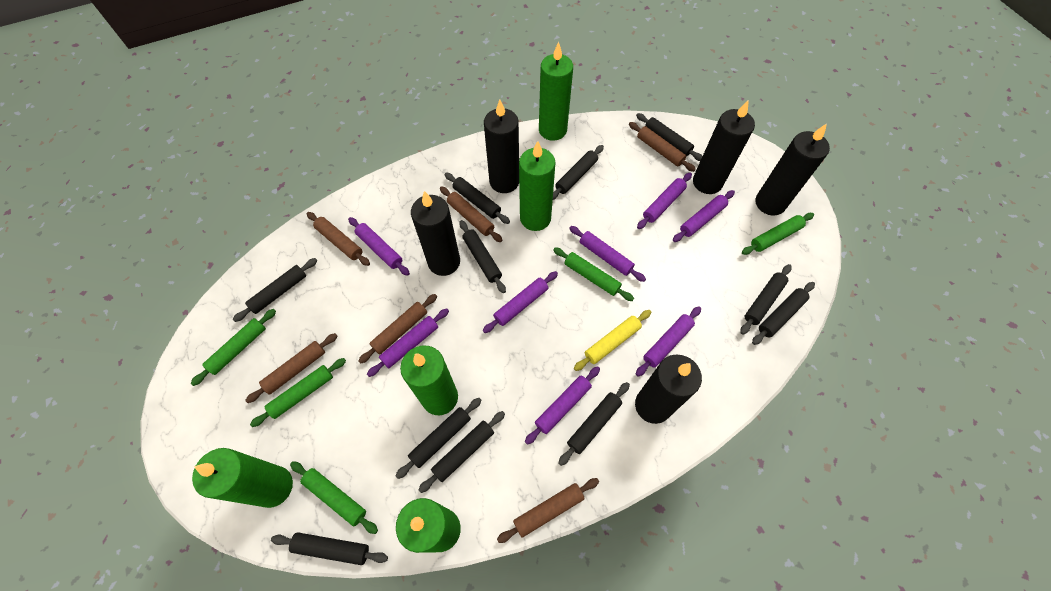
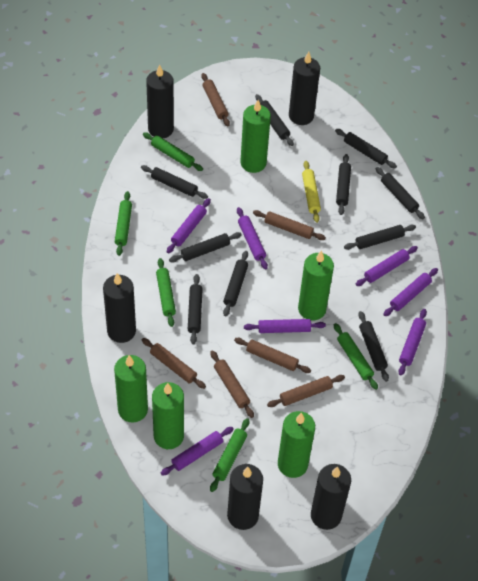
black rolling pin: [233,258,317,322] [271,532,388,565] [396,398,482,479] [418,411,505,493] [444,172,510,224] [459,220,506,293] [553,145,604,200] [558,382,630,466] [636,113,702,161] [740,264,792,335] [752,282,815,345] = 11 -> [141,165,208,199] [169,232,242,263] [188,274,203,344] [223,251,248,316] [255,94,294,146] [335,129,397,169] [336,154,351,215] [344,225,416,250] [358,311,389,382] [376,167,425,219] = 10
purple rolling pin: [348,217,410,276] [367,308,449,377] [483,271,558,333] [525,366,600,445] [569,226,646,282] [636,306,701,377] [637,173,692,229] [673,190,735,242] = 8 -> [161,427,234,476] [167,198,211,253] [237,207,268,269] [244,319,326,333] [356,246,418,286] [383,268,438,316] [398,309,427,376] = 7

